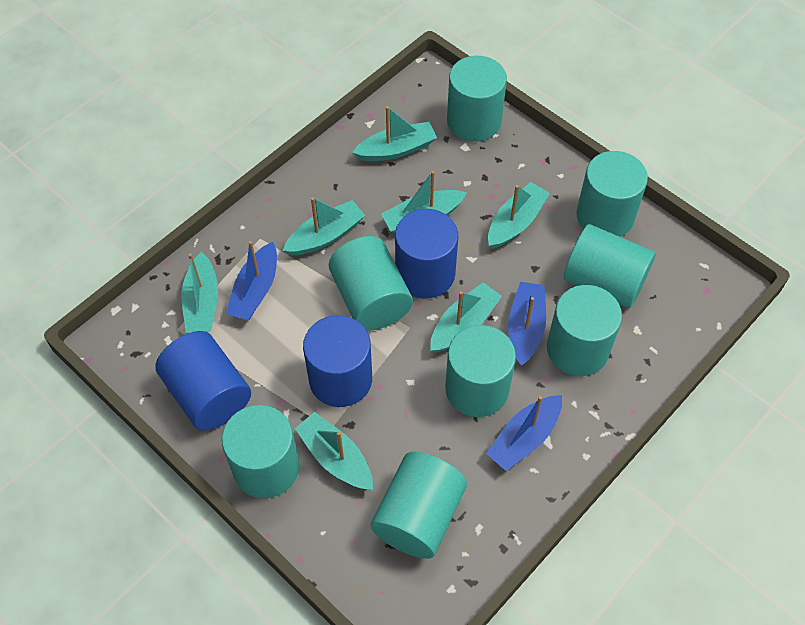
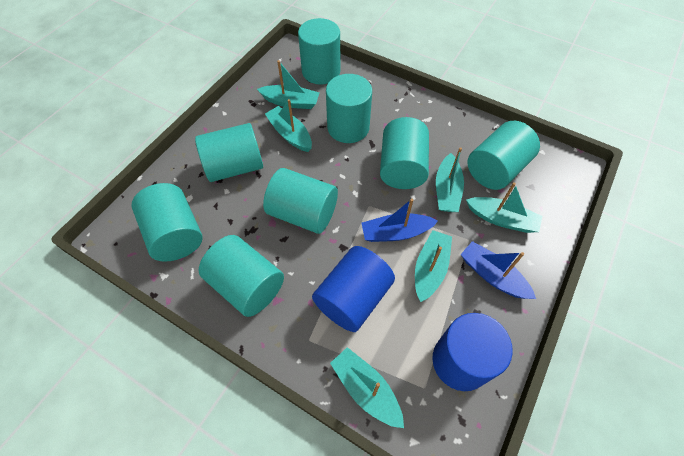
blue boat: [225,241,277,320] [486,395,562,471] [508,282,546,365] = 3 -> [361,199,438,242] [460,241,536,299] = 2
blue cylinder: [156,331,251,431] [303,315,372,407] [395,209,458,298] = 3 -> [312,246,395,332] [432,313,513,391] = 2
turquoise boat: [181,252,218,333] [283,197,366,255] [295,412,373,490] [352,106,437,161] [381,171,467,233] [430,282,502,352] [488,182,550,249] = 7 -> [257,60,320,109] [265,99,312,152] [330,347,404,428] [415,230,452,302] [436,147,464,212] [466,182,542,233] = 6

